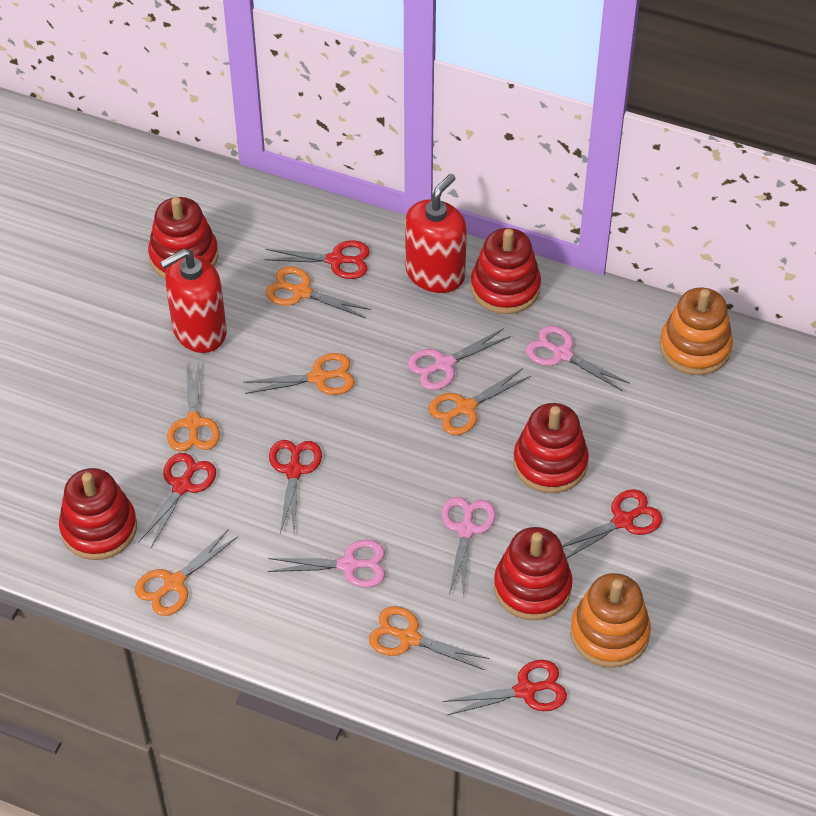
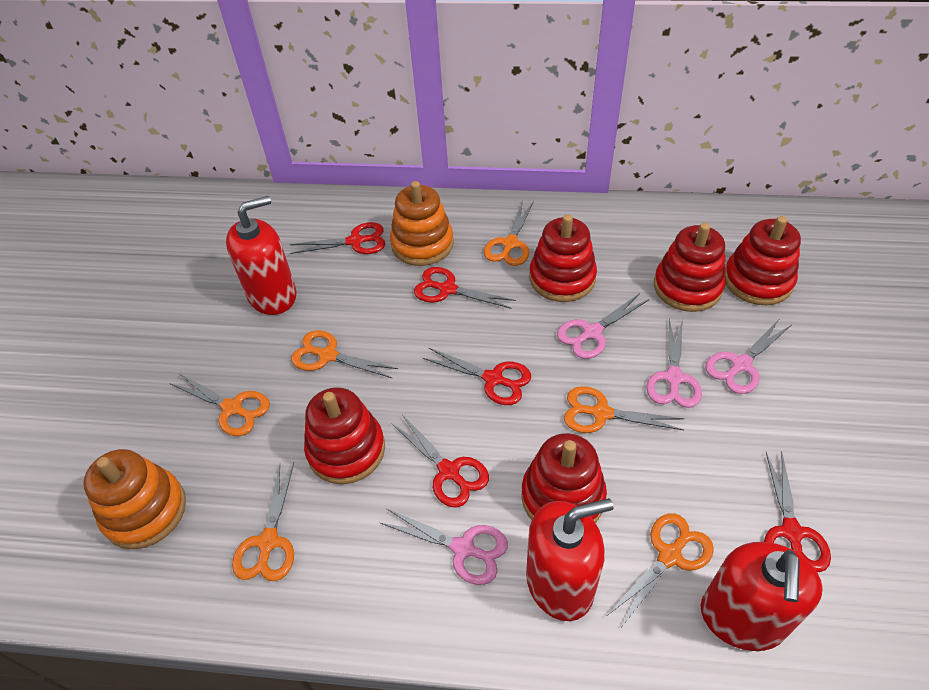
red soap dispenser: [160,249,227,353] [405,174,467,293] = 2 -> [226,196,296,315] [526,498,613,621] [701,542,823,651] = 3

